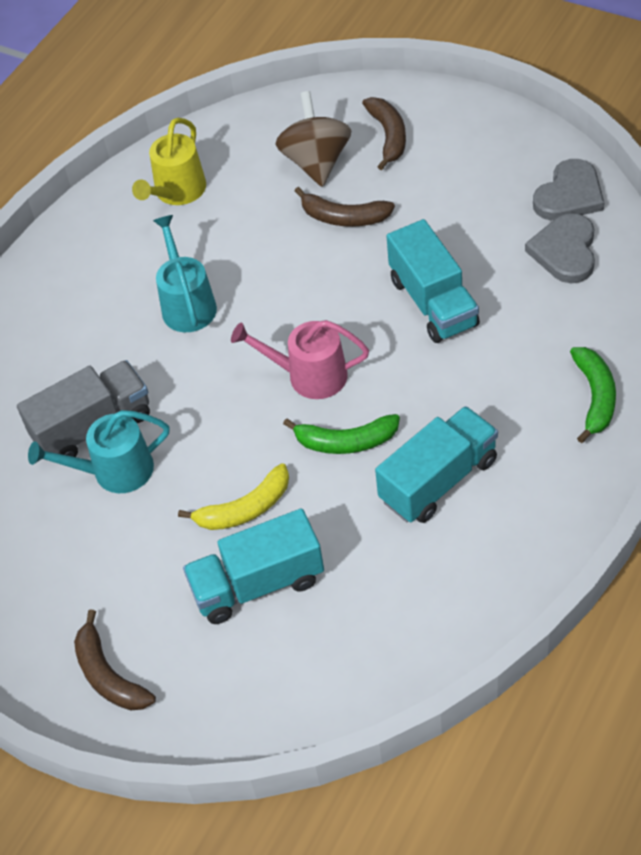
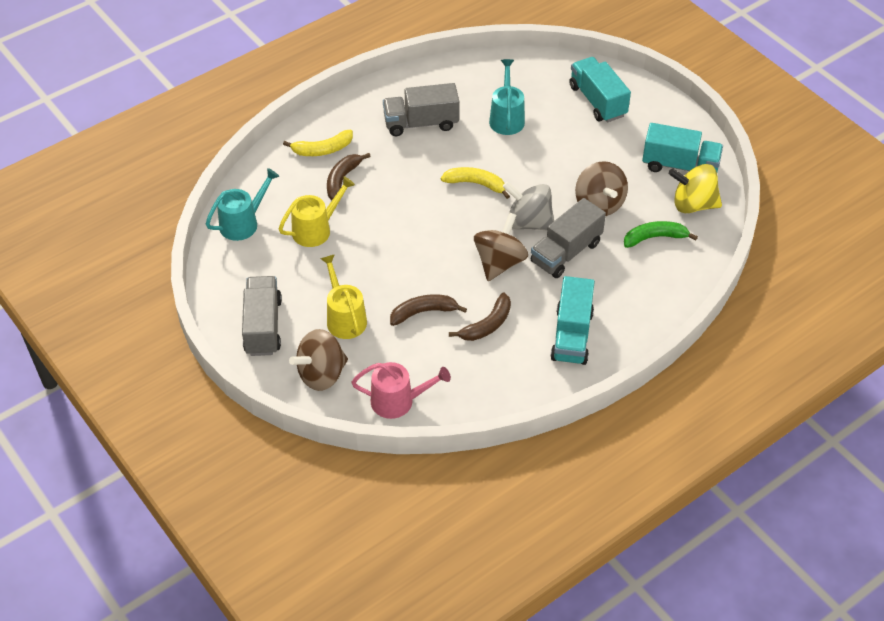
brown spinning top: [275,91,351,187] = 1 -> [289,329,348,391] [474,213,528,281] [575,161,628,216] = 3
green banana: [283,414,400,454] [570,347,616,443] = 2 -> [624,221,698,248] = 1
grey heart: [525,213,595,283] [533,159,604,221] = 2 -> none = 0
grey spinning top: none = 0 -> [503,181,554,231] = 1
grey truck: [17,360,150,461] = 1 -> [242,276,282,356] [383,83,459,136] [531,198,606,278] = 3
yellow banana: [178,464,289,530] = 1 -> [283,130,353,156] [441,167,510,199] = 2
yellow spinning top: none = 0 -> [669,164,722,213] = 1
yellow watering can: [132,118,206,205] = 1 -> [279,176,355,247] [320,254,367,339] = 2

